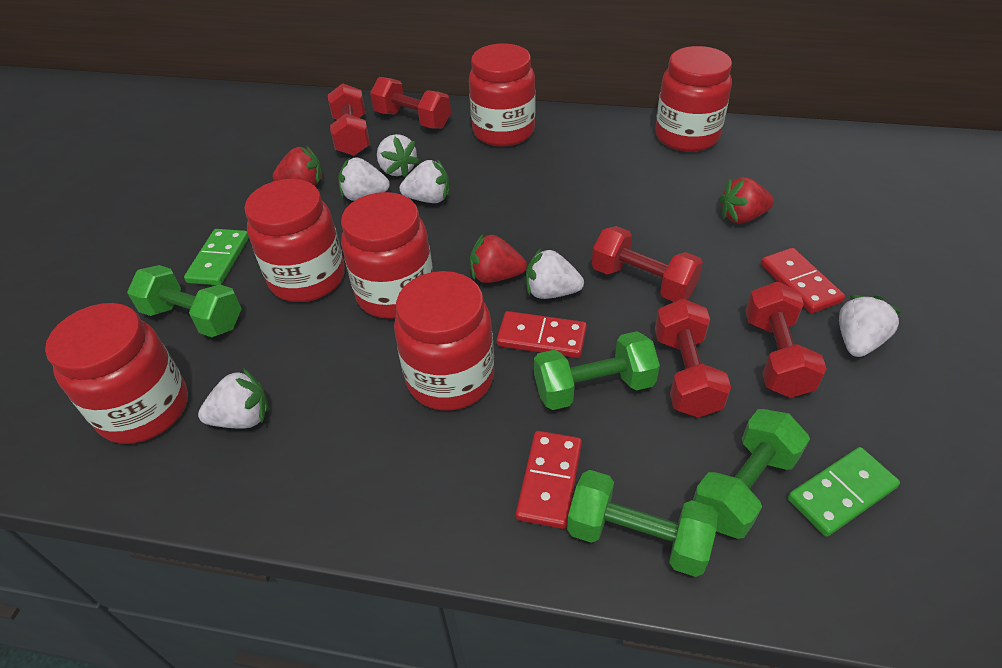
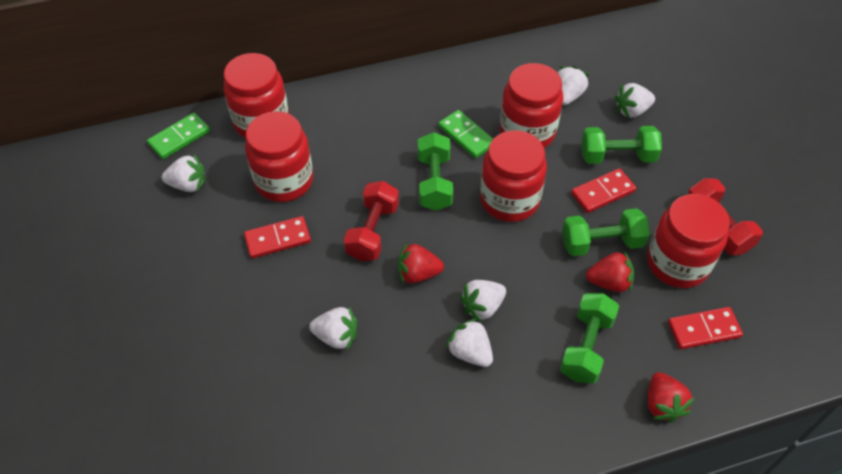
red dumbbell: [328,83,370,156] [370,77,451,129] [592,226,703,302] [655,299,731,418] [745,282,827,398] = 5 -> [343,181,399,261] [687,178,763,255] = 2
red jar: [45,303,188,444] [245,179,345,302] [341,192,433,319] [394,271,494,410] [469,43,535,146] [655,46,732,152] = 6 -> [223,53,289,138] [245,111,313,202] [480,130,547,222] [500,63,563,148] [647,194,730,288] = 5

